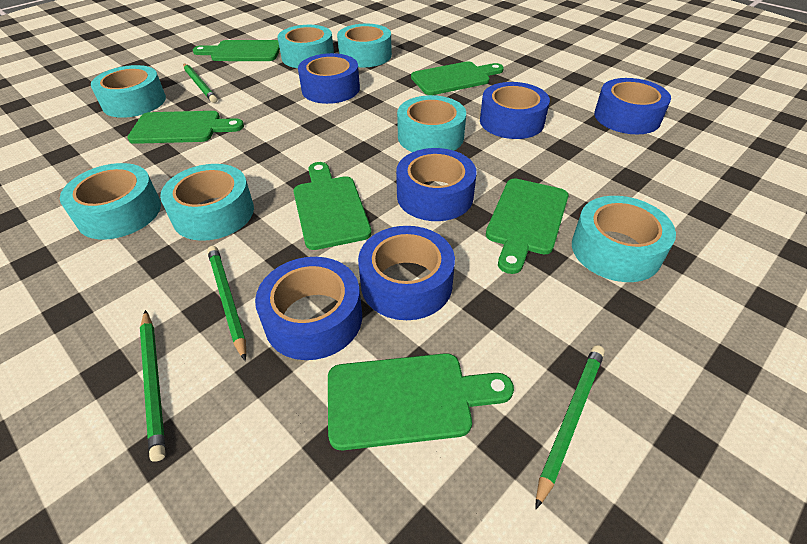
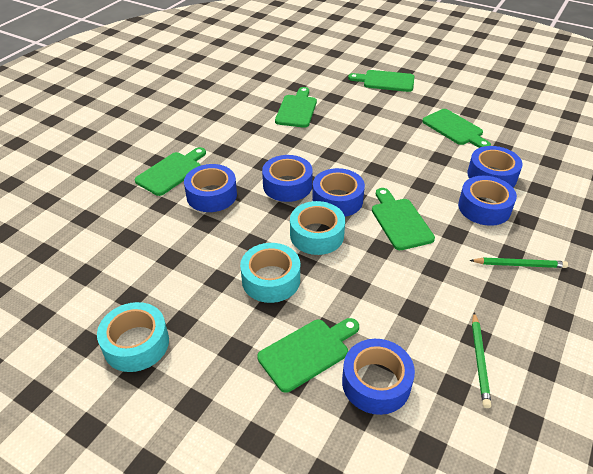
green pencil: [140,310,166,462] [183,63,217,103] [207,246,246,361] [535,345,605,509] = 4 -> [469,257,568,268] [472,312,491,408] = 2
turquoise tape: [60,163,161,240] [91,65,166,118] [160,164,254,241] [277,25,334,68] [337,24,392,67] [397,95,466,152] [572,196,676,282] = 7 -> [97,302,169,372] [240,243,300,303] [290,201,345,255] = 3

